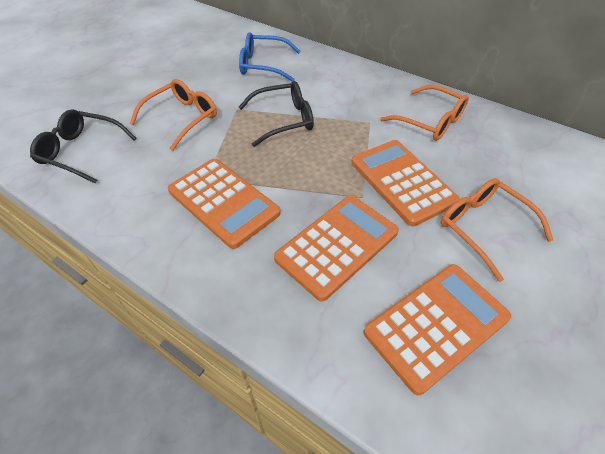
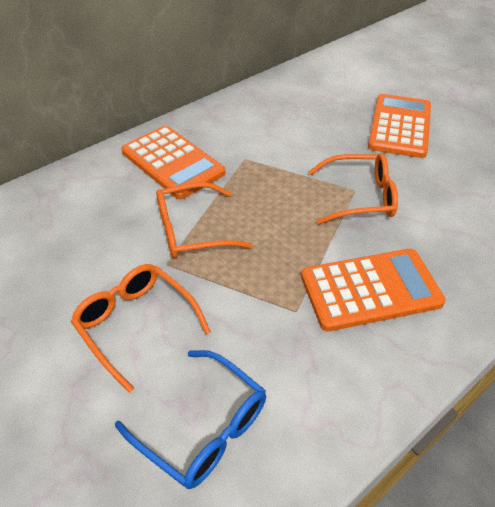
black glasses: [30,109,137,184] [239,81,314,147] = 2 -> none = 0
orange calculator: [168,159,280,249] [274,195,399,301] [351,140,460,226] [363,264,511,395] = 4 -> [121,126,225,199] [301,249,446,331] [368,94,431,158] = 3

